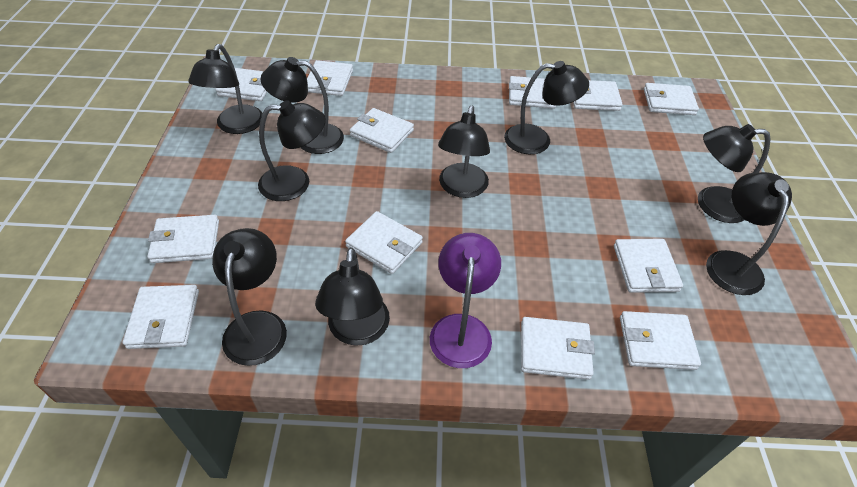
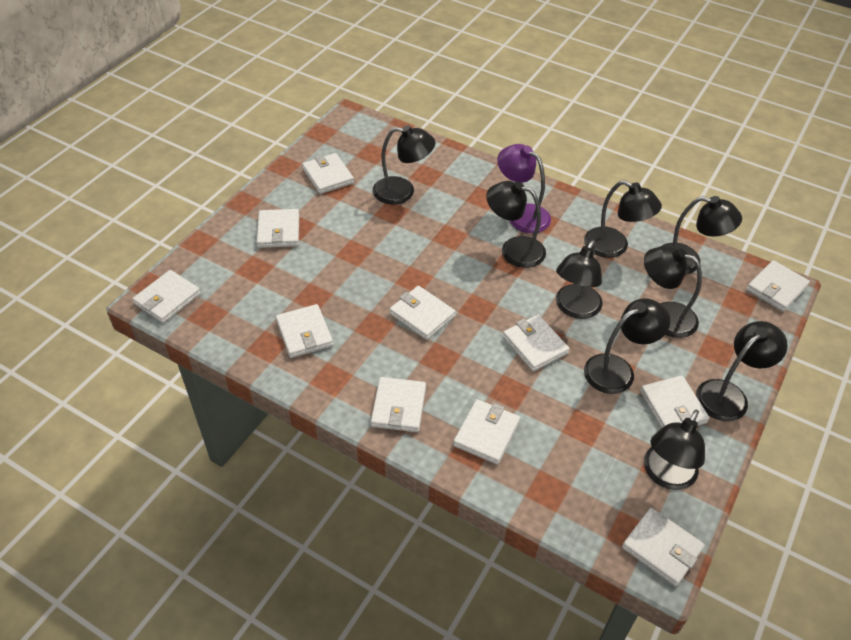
white wallet: [123,285,199,349] [147,215,219,263] [215,68,267,101] [307,60,353,96] [345,211,423,274] [350,108,414,153] [509,76,556,109] [521,317,595,380] [573,80,623,111] [614,239,683,293] [620,311,701,370] [644,83,699,115] = 12 -> [132,270,201,323] [257,209,299,248] [276,304,333,358] [302,153,354,194] [371,377,426,432] [389,286,456,340] [453,399,520,464] [503,315,570,371] [622,508,705,586] [640,375,709,428] [746,260,810,312] = 11

